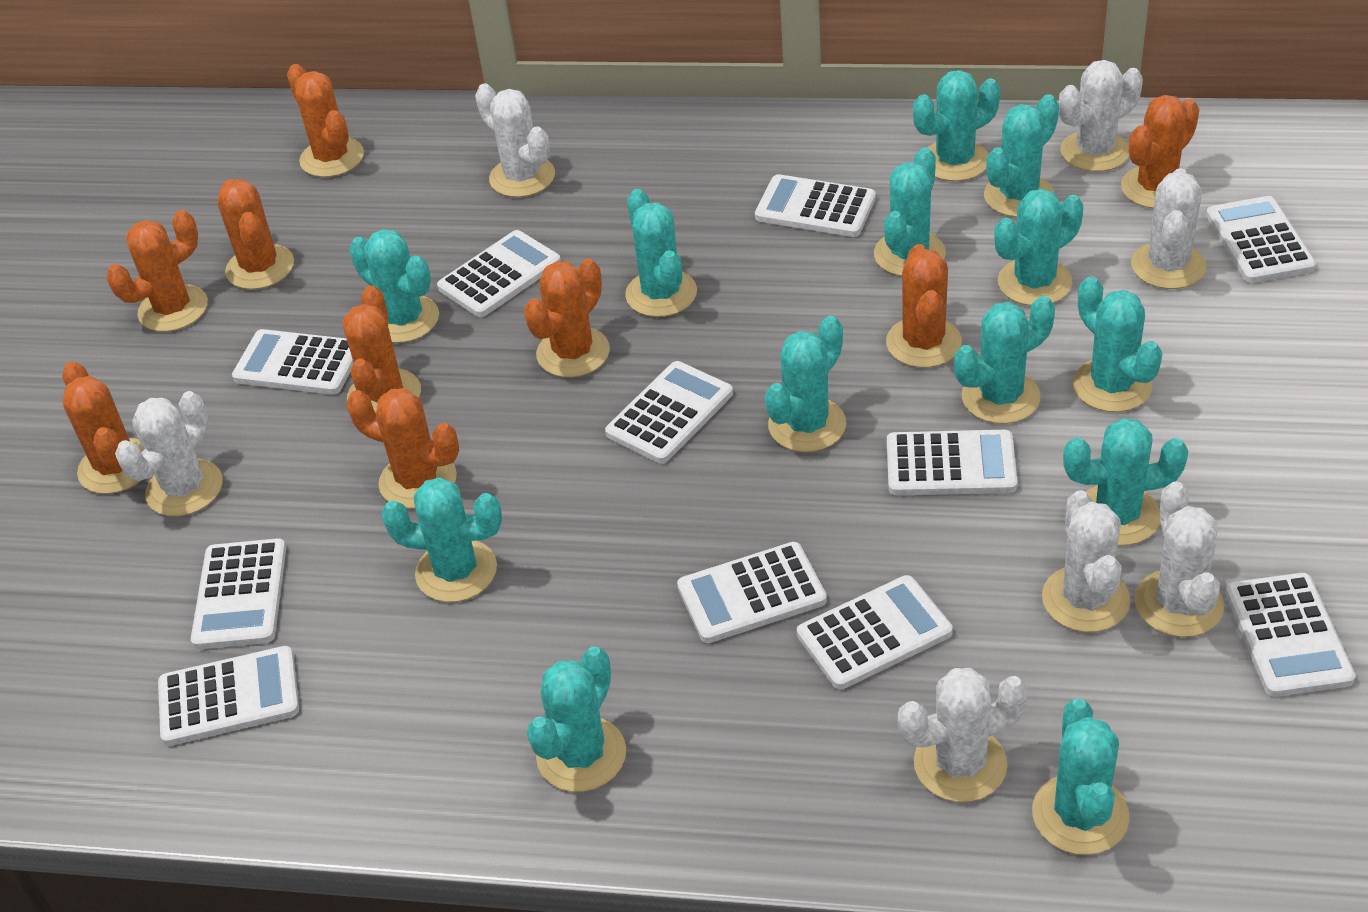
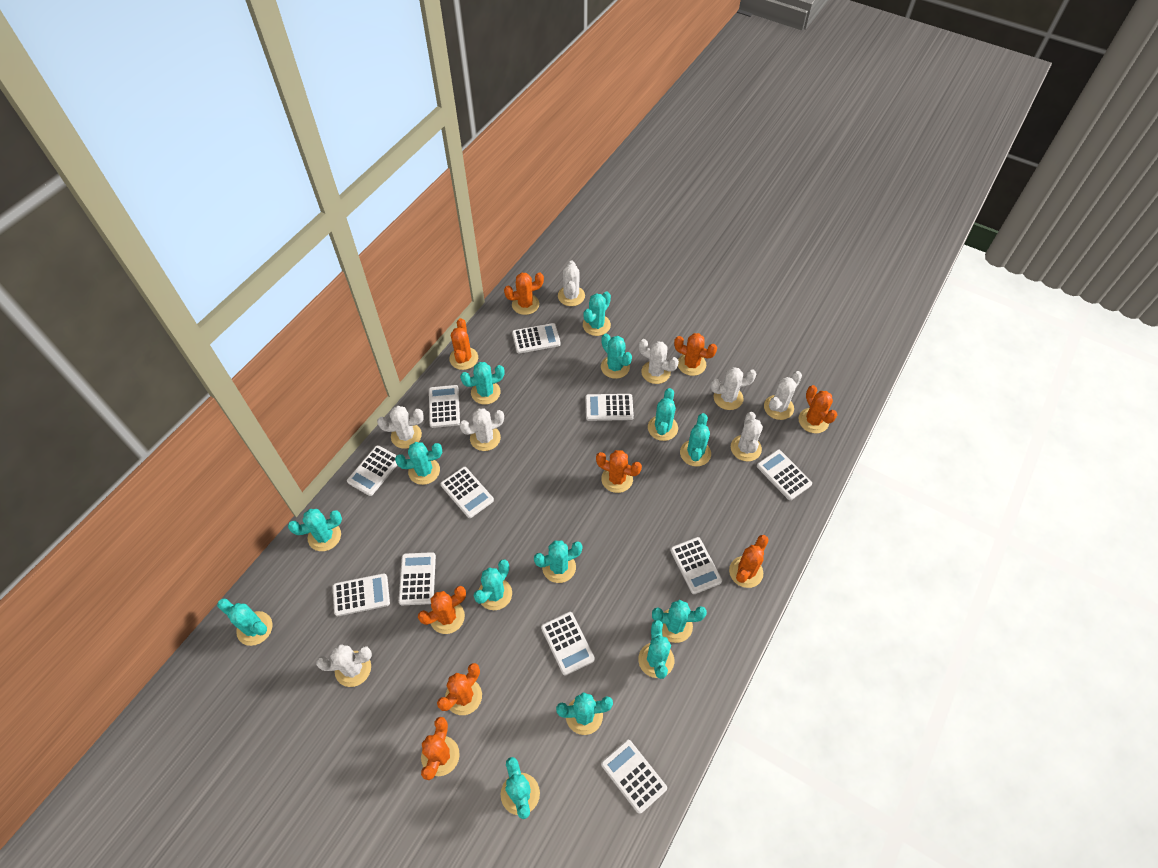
turquoise cactus: [349,229,439,343] [381,477,502,602] [527,646,626,792] [625,189,697,317] [765,316,846,452] [874,147,946,276] [913,70,1000,181] [954,296,1055,424] [984,94,1059,217] [994,189,1084,306] [1032,698,1129,855] [1063,418,1188,546] [1073,276,1163,412] = 13 -> [217,598,273,646] [288,509,342,551] [395,442,442,485] [460,362,505,405] [474,560,512,610] [501,757,540,819] [534,540,582,583] [556,692,613,735] [583,292,611,336] [601,333,632,379] [638,620,674,679] [648,388,678,441] [652,600,707,643] [680,413,711,467] = 14
white cactus: [115,391,223,516] [475,83,555,197] [898,668,1028,802] [1042,490,1131,632] [1059,60,1143,172] [1131,168,1206,289] [1134,481,1224,637] = 7 -> [316,644,372,687] [377,406,424,449] [459,408,504,451] [558,260,585,306] [639,339,679,384] [711,367,756,410] [731,412,763,461] [764,371,802,420] = 8

